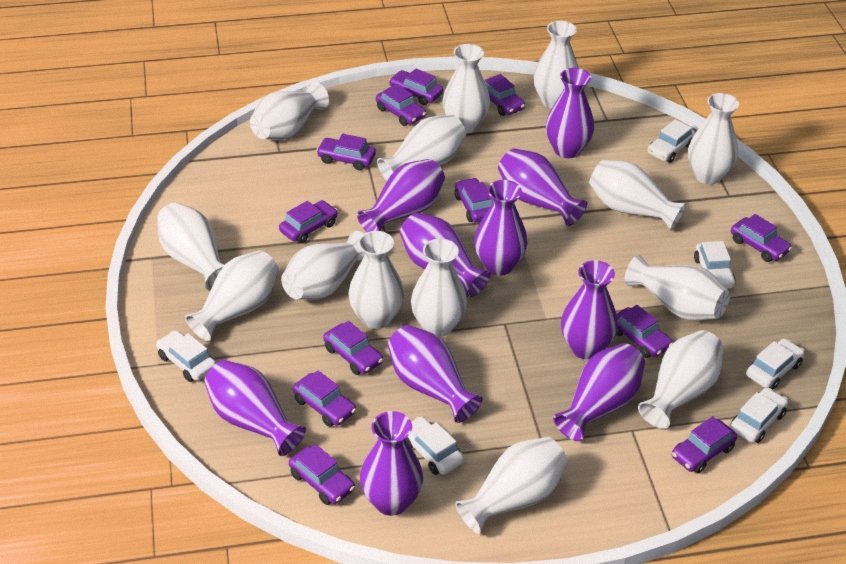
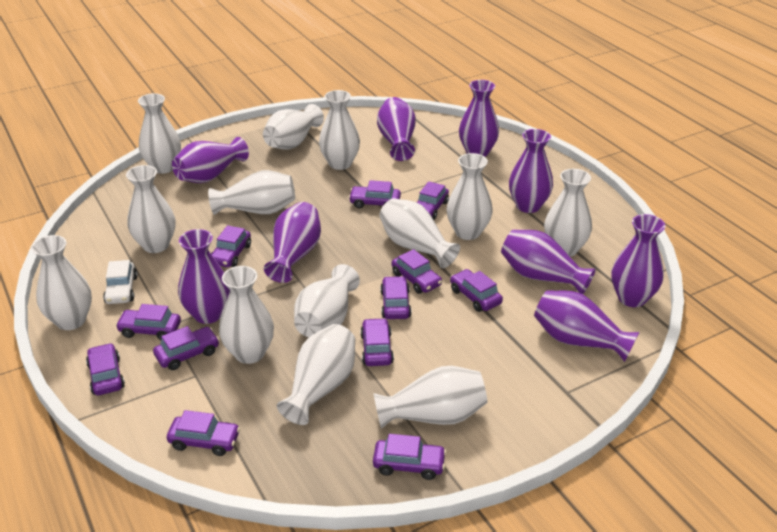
purple vase: [204,360,306,456] [357,159,445,232] [360,411,423,516] [388,325,483,423] [400,213,491,297] [474,180,528,276] [498,148,587,226] [546,68,594,158] [553,343,645,441] [561,260,618,359] = 10 -> [172,137,249,183] [178,229,230,324] [264,202,321,283] [377,97,416,161] [459,80,499,157] [501,230,596,294] [509,129,553,213] [534,290,639,362] [611,214,666,307] = 9
white car: [156,330,216,382] [406,416,464,475] [647,119,696,163] [694,241,736,289] [730,388,788,443] [746,339,804,390] = 6 -> [103,260,138,304] = 1
white vase: [157,202,225,291] [185,250,279,341] [250,82,329,140] [281,231,365,300] [348,231,404,329] [377,115,466,181] [411,238,467,337] [442,44,490,133] [455,437,568,534] [533,21,579,109] [589,160,687,231] [625,255,730,321] [638,330,723,429] [688,93,739,185] = 14 -> [31,235,92,330] [126,165,175,253] [138,93,181,174] [208,170,295,215] [219,266,274,364] [263,104,324,150] [277,324,355,425] [294,264,360,337] [319,90,360,170] [373,366,487,429] [379,198,460,268] [447,153,493,240] [544,169,592,257] = 13

